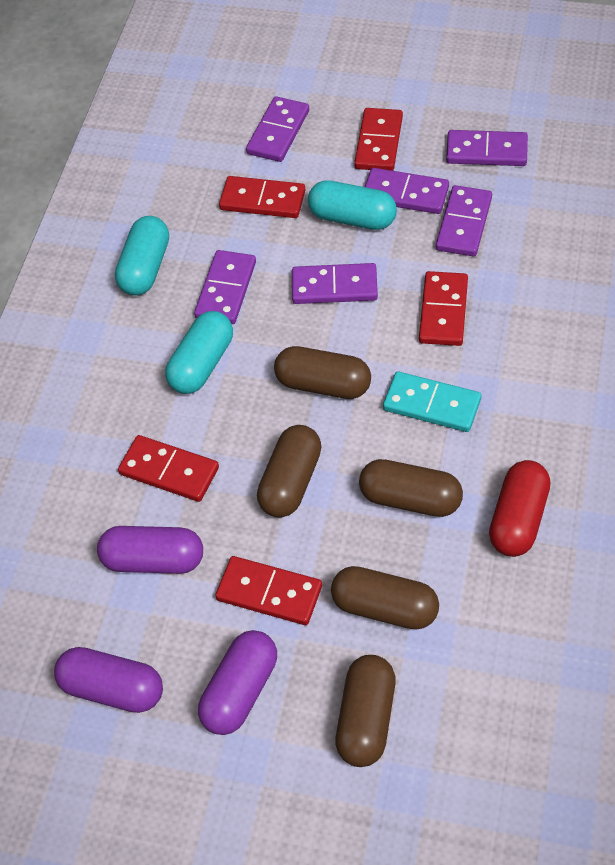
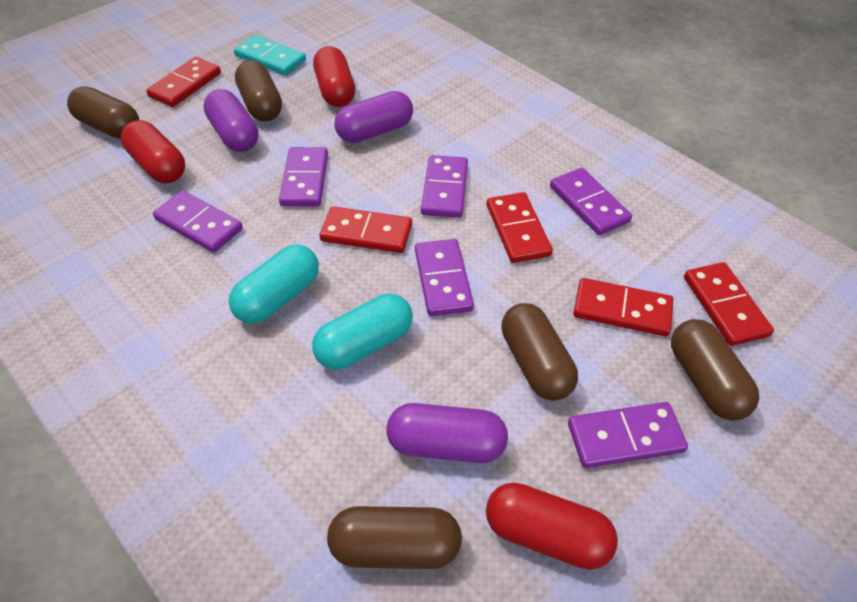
red capsule: [489,460,550,557] = 1 -> [121,120,185,183] [313,46,355,107] [486,483,618,570] = 3
turquoise capsule: [115,216,169,296] [165,311,233,394] [308,180,397,230] = 3 -> [229,244,319,324] [312,294,413,370] = 2

